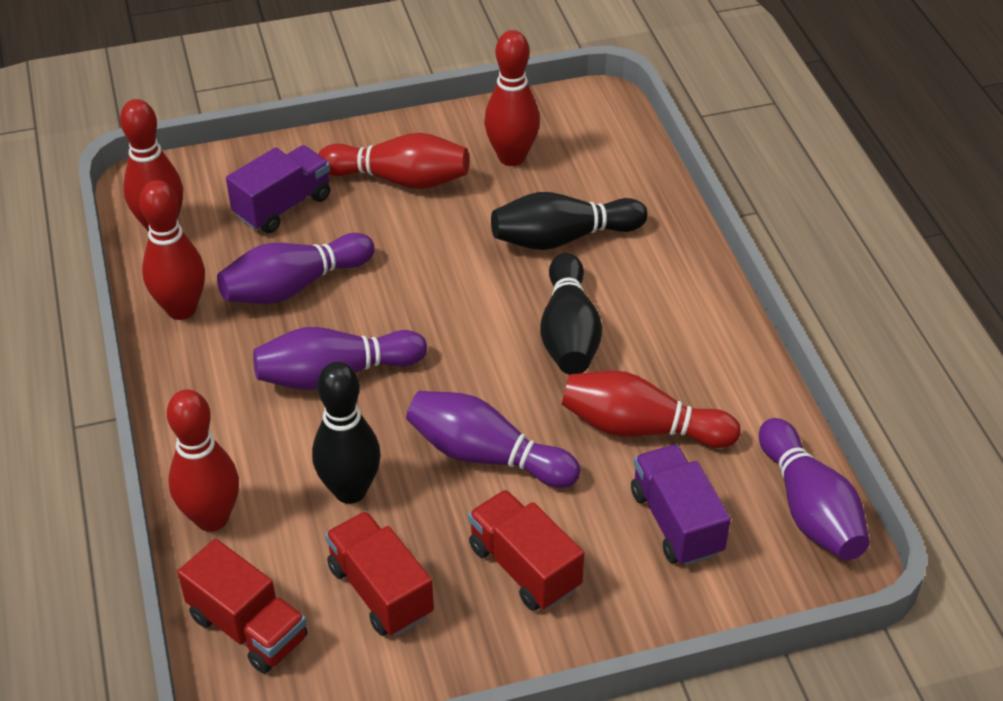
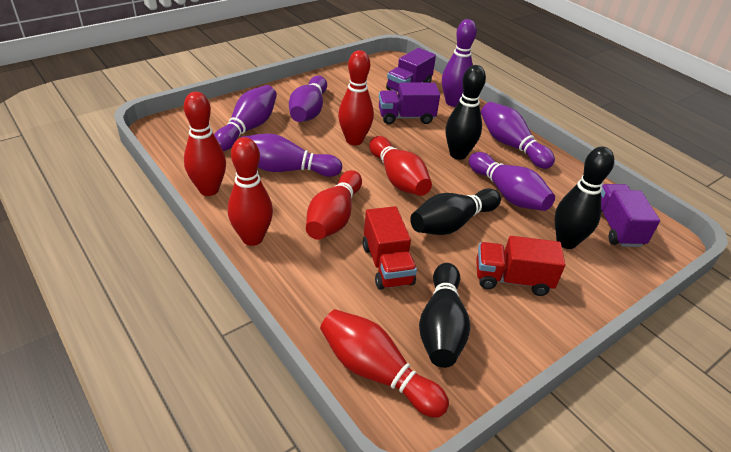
black bowling pin: [312,362,381,504] [491,192,648,250] [540,253,602,375] = 3 -> [410,188,501,235] [419,263,470,368] [446,65,486,160] [555,147,614,249] = 4
purple bowling pin: [217,233,375,304] [253,327,427,390] [406,391,580,488] [759,418,870,561] = 4 -> [214,85,277,151] [240,134,342,177] [289,76,327,122] [442,19,477,107] [469,152,555,211] [481,102,555,169] = 6
purple truck: [226,145,331,233] [631,444,731,566] = 2 -> [379,83,440,124] [386,48,436,93] [601,184,660,247] = 3
red truck: [177,539,308,674] [325,511,434,636] [468,490,584,611] = 3 -> [363,206,417,290] [476,236,565,296] = 2

